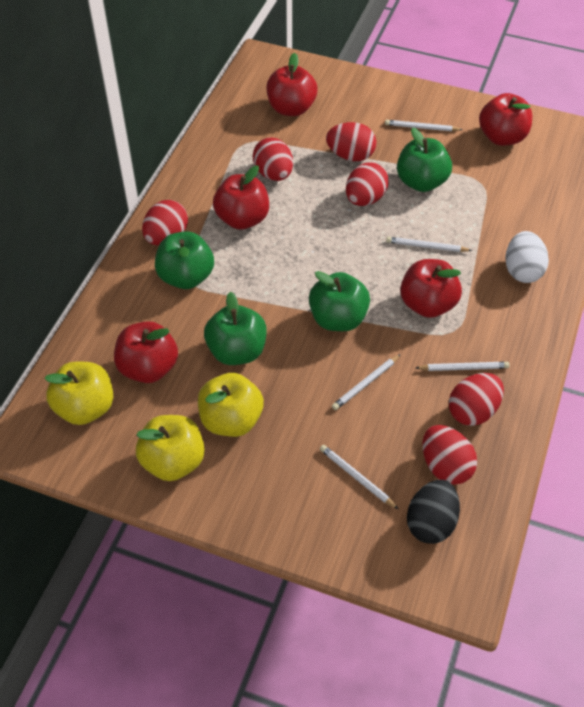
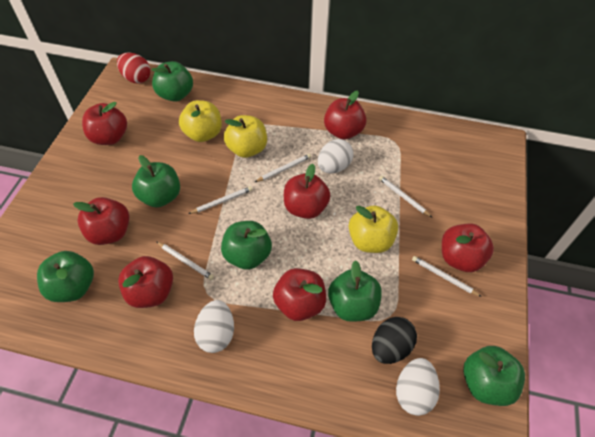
green apple: [155,231,214,289] [204,292,267,365] [309,271,370,331] [397,128,452,192] = 4 -> [37,251,94,302] [132,155,180,208] [152,61,193,102] [221,221,272,270] [328,260,382,322] [463,346,525,406] = 6
red apple: [114,321,178,383] [213,166,269,230] [267,53,317,116] [400,259,462,318] [479,93,532,146] = 5 -> [73,197,129,245] [82,102,127,145] [118,256,173,308] [273,268,326,321] [284,164,330,219] [324,91,366,140] [442,223,494,272] = 7
red egg: [142,200,188,245] [253,137,293,181] [326,122,376,161] [346,162,389,206] [422,425,477,485] [449,373,504,426] = 6 -> [117,52,150,83] = 1
white egg: [505,231,549,283] = 1 -> [194,300,234,353] [318,139,354,173] [396,358,440,416] = 3

